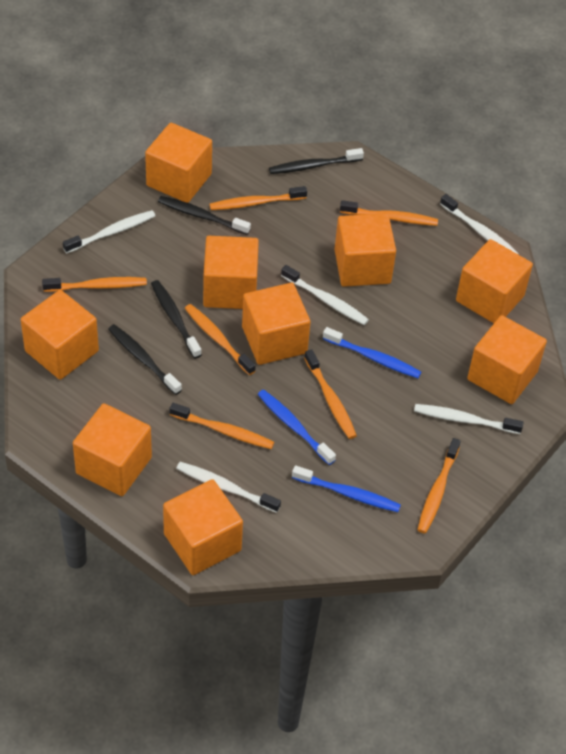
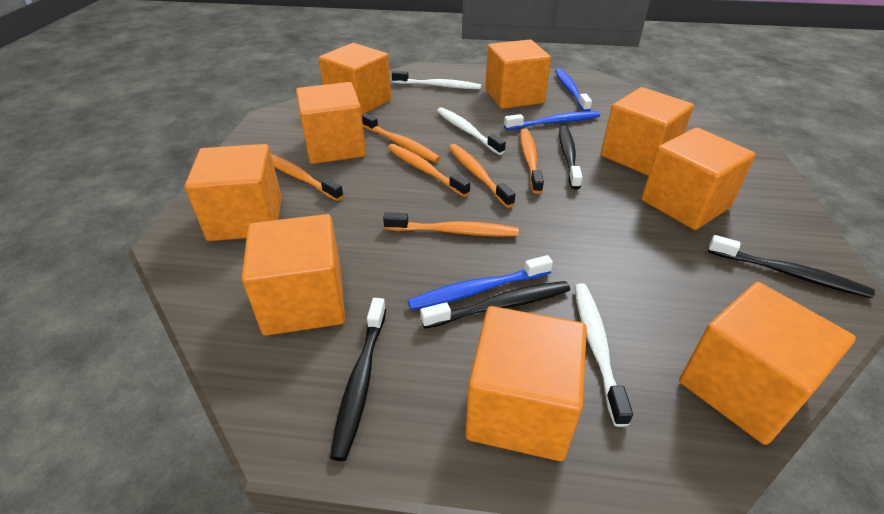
orange toothbrush: [42,277,147,292] [170,403,274,449] [185,304,256,375] [209,186,307,210] [304,350,357,439] [340,200,438,226] [417,438,461,533] = 7 -> [271,154,344,201] [362,113,441,163] [383,212,519,237] [388,144,470,197] [449,144,516,208] [520,129,544,194] = 6
white toothbrush: [63,210,155,253] [176,462,281,513] [281,265,369,325] [414,404,523,434] [440,194,519,255] = 5 -> [392,71,481,89] [437,107,506,155] [574,284,633,427] = 3

